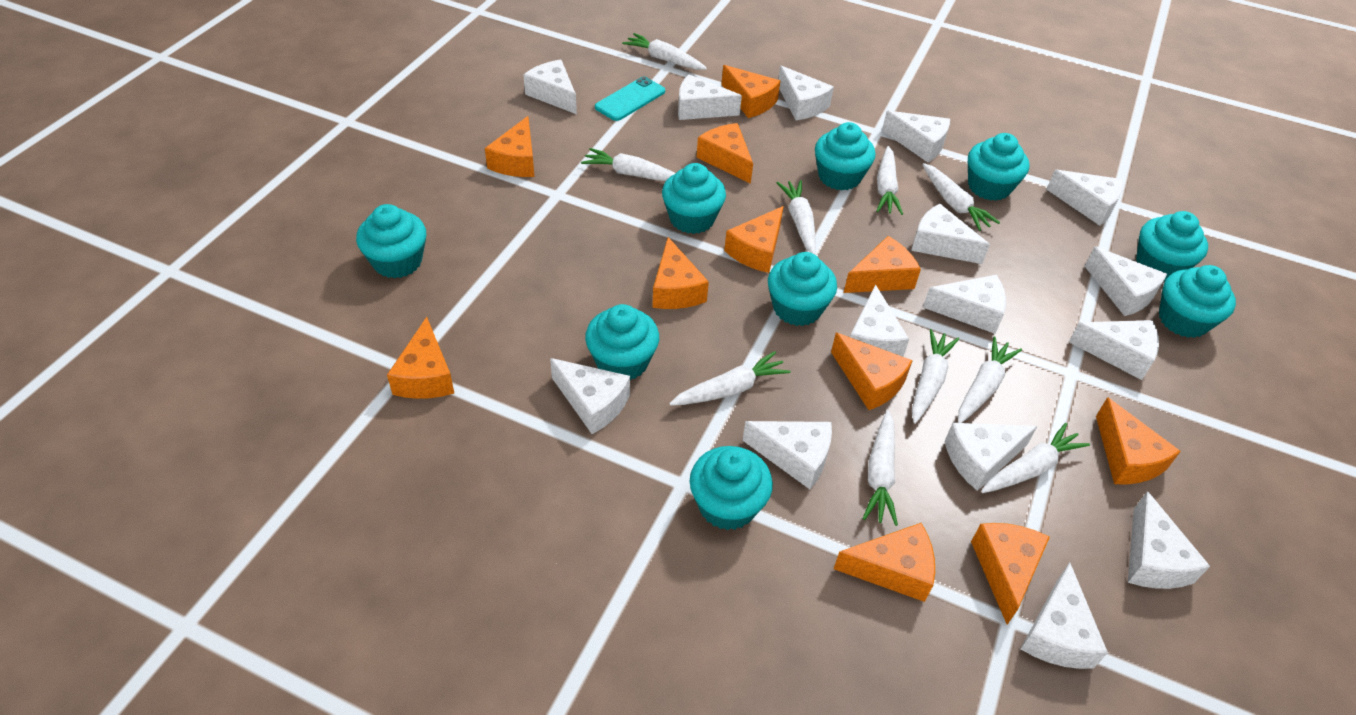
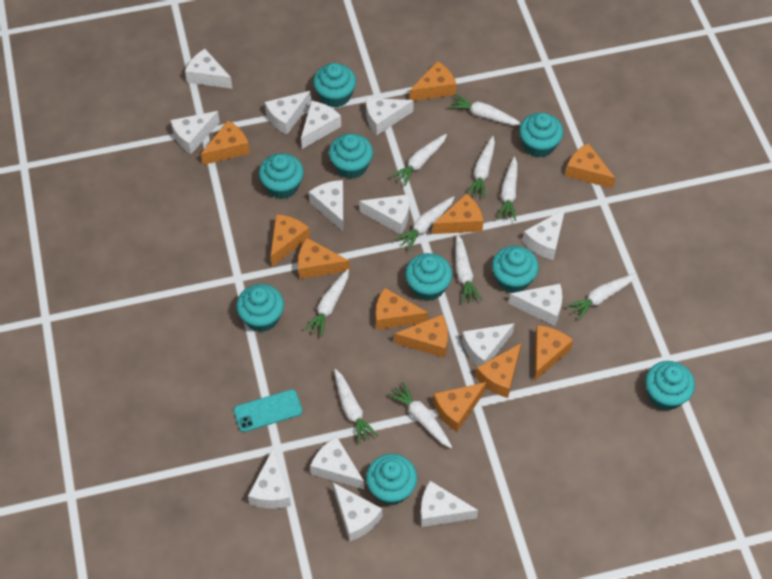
white cheese: [523,60,577,114] [550,358,630,434] [678,74,742,120] [742,421,832,489] [778,66,834,120] [850,285,909,357] [882,111,950,162] [911,204,990,264] [923,275,1006,334] [944,423,1037,491] [1020,563,1108,669] [1046,170,1123,226] [1069,320,1159,380] [1085,247,1167,316] [1128,491,1210,589] = 15 -> [170,111,220,154] [185,49,233,89] [248,449,291,509] [265,91,311,135] [301,101,341,149] [309,180,344,232] [310,436,364,489] [333,483,382,541] [359,194,409,234] [366,98,414,135] [421,481,478,527] [462,323,515,366] [509,284,562,326] [522,209,565,260] = 14

